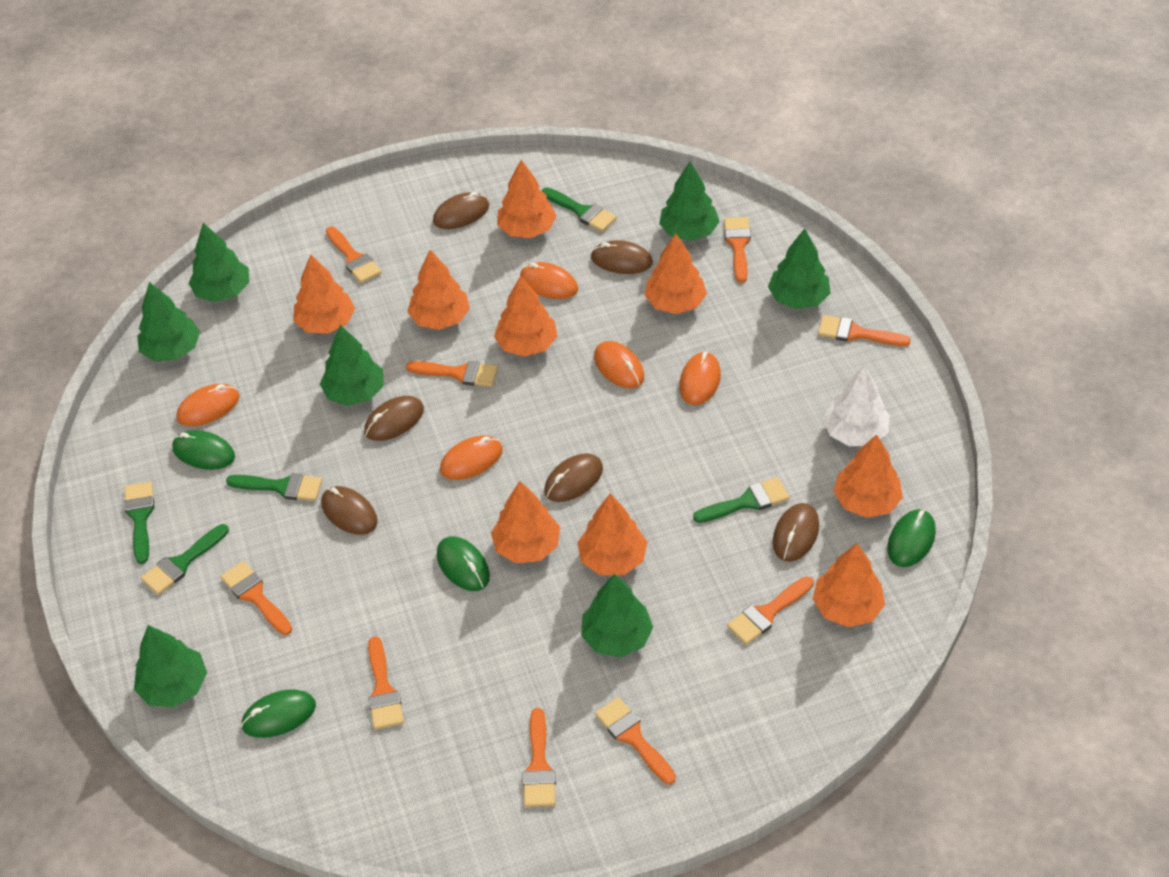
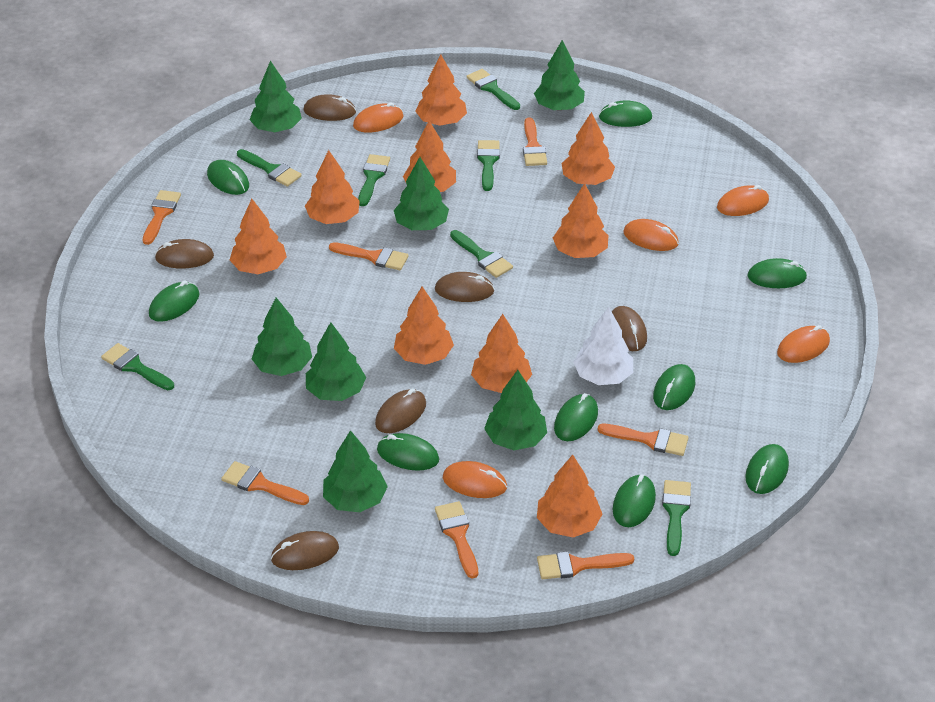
green brush: [124,482,154,564] [141,524,229,595] [226,473,322,501] [542,187,617,232] [693,477,790,523] = 5 -> [101,343,174,390] [237,149,302,187] [358,154,390,206] [450,230,513,278] [467,69,520,110] [477,140,500,191] [662,480,691,556] = 7
green mouse: [172,430,235,470] [241,689,316,738] [437,536,490,591] [887,509,936,567] = 4 -> [149,280,199,322] [207,160,249,195] [377,433,439,471] [554,393,598,441] [599,100,652,127] [613,475,656,527] [653,364,695,410] [745,444,789,494] [748,258,807,288] = 9
orange brush: [221,561,292,635] [326,226,382,283] [368,636,404,729] [406,361,498,387] [523,708,556,807] [595,697,676,784] [724,217,751,283] [727,576,814,645] [818,315,911,346] = 9 -> [143,190,181,245] [221,461,309,505] [329,242,409,270] [435,501,478,579] [523,117,547,166] [537,551,634,579] [598,423,689,456] = 7

